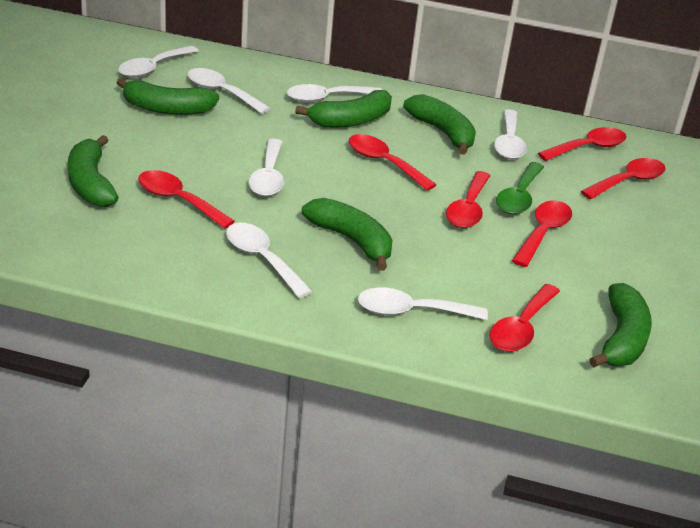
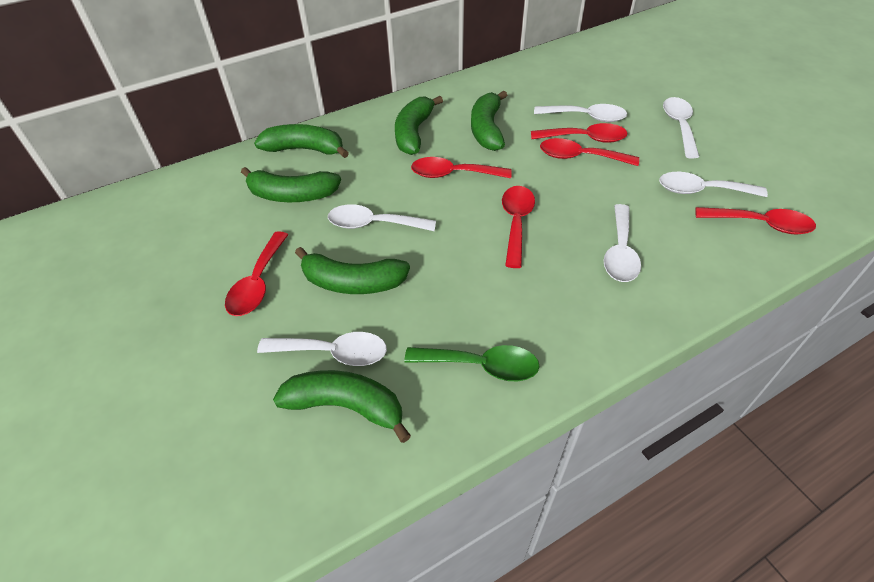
red spoon: [138,170,235,229] [349,134,437,191] [446,171,490,228] [490,284,560,352] [512,201,572,267] [538,127,626,161] [581,158,666,199] = 7 -> [225,231,288,316] [411,157,512,178] [502,186,535,268] [531,123,627,143] [540,138,639,166] [696,207,816,235] = 6
white spoon: [118,46,199,78] [187,68,270,114] [226,223,313,298] [249,139,284,196] [287,84,382,103] [358,287,488,320] [494,109,527,159] = 7 -> [257,332,387,366] [328,204,436,231] [534,104,627,122] [603,204,641,282] [659,172,768,197] [663,97,699,158] = 6

